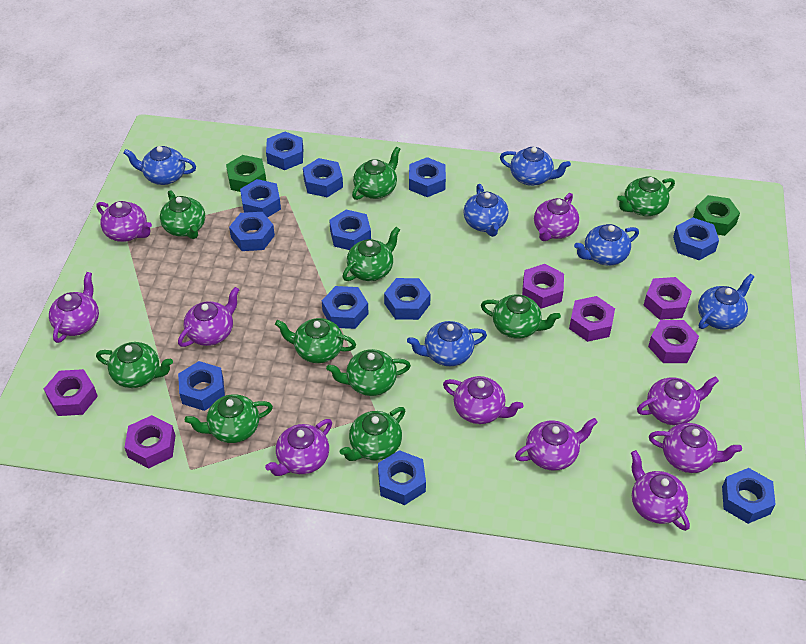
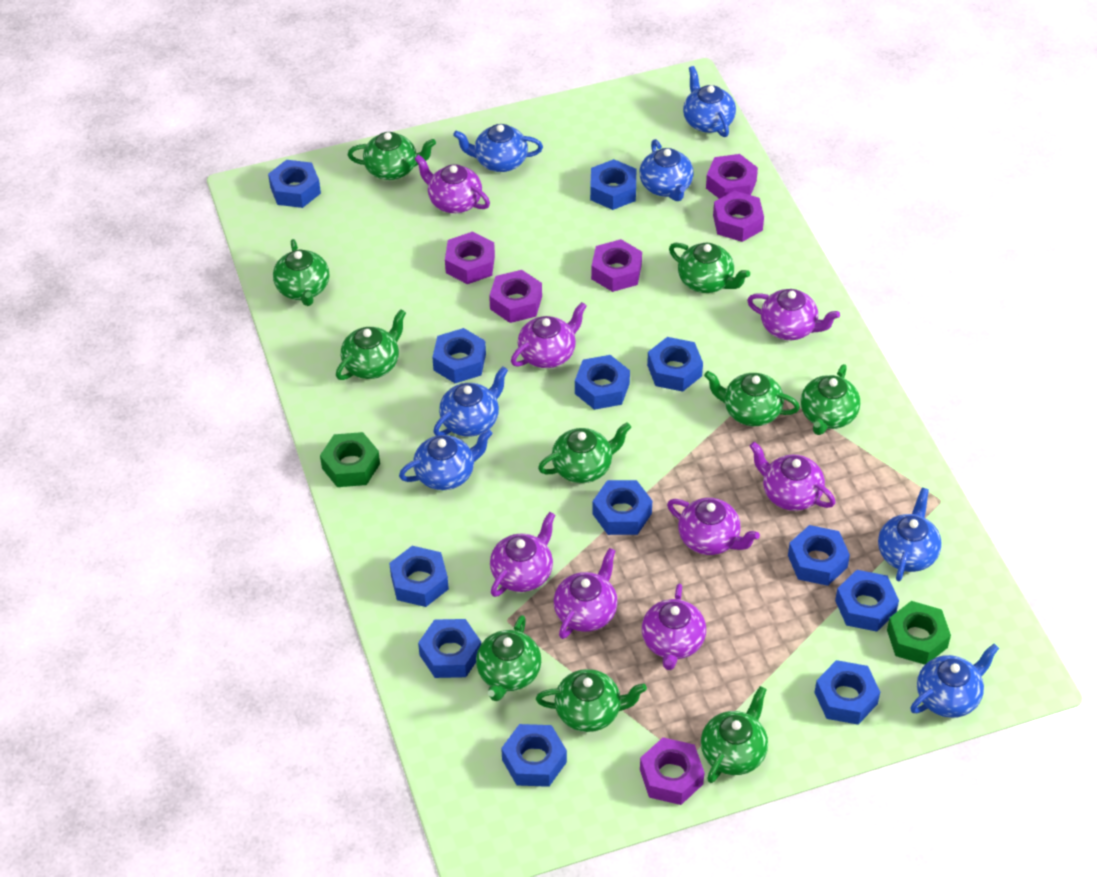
blue teapot: [123,146,196,185] [407,321,487,366] [464,184,509,237] [500,147,571,186] [574,224,639,266] [698,274,754,330] = 6 -> [399,429,492,490] [433,367,508,437] [453,124,543,172] [639,139,693,201] [683,66,736,137] [878,488,942,581] [910,644,999,718] = 7
purple teapot: [49,272,99,343] [96,201,152,242] [178,287,239,347] [265,419,332,476] [443,376,523,424] [515,418,598,471] [534,193,579,241] [631,450,690,531] [637,376,719,425] [649,423,742,473] = 10 -> [414,155,490,213] [490,512,555,597] [511,302,587,368] [554,548,618,639] [642,584,706,670] [667,498,760,555] [747,289,840,340] [750,442,835,511] = 8

